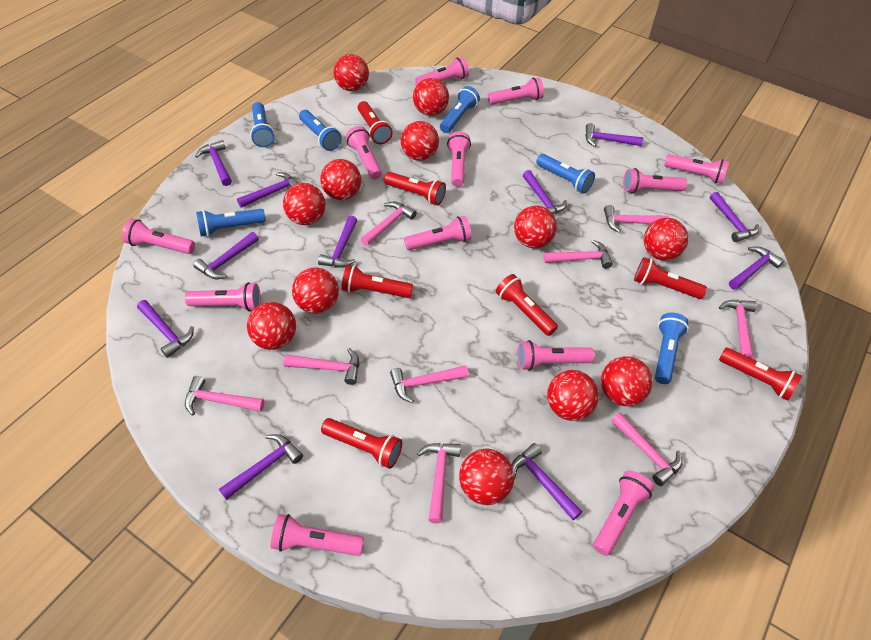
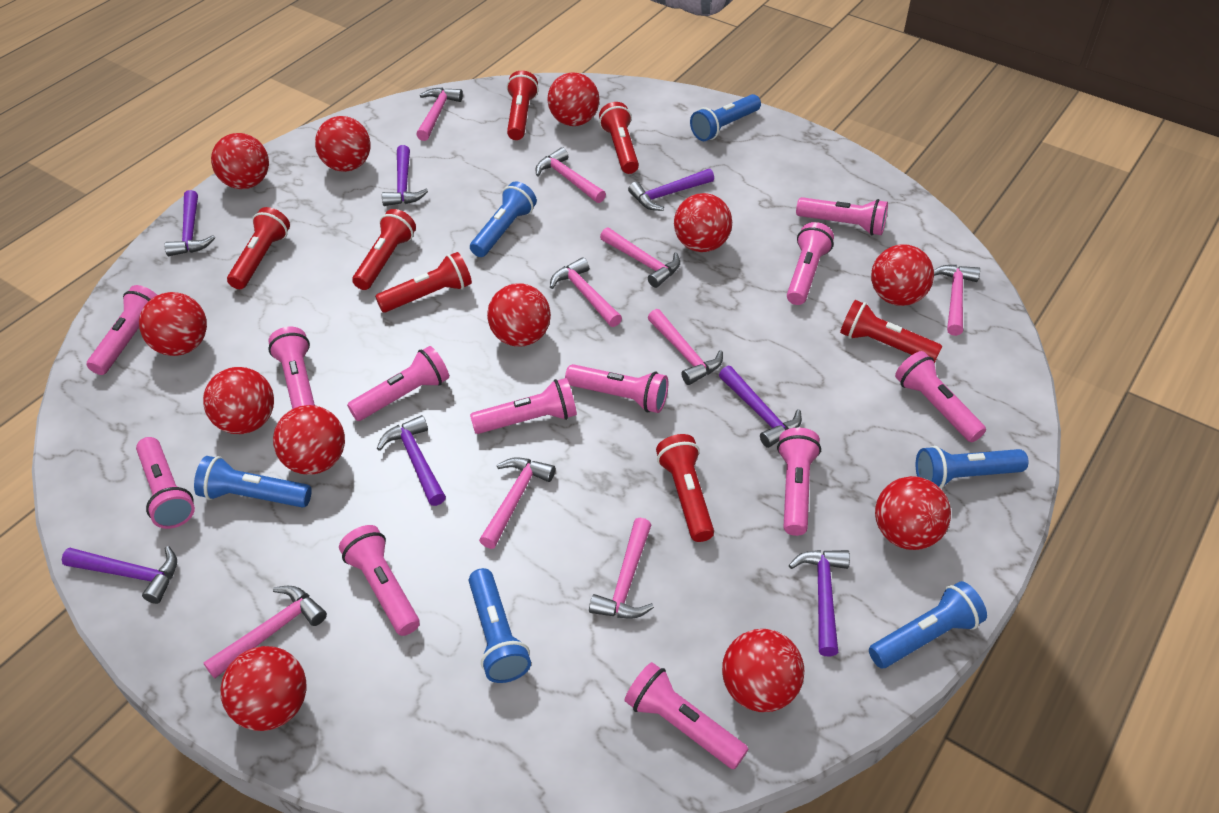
purple hammer: [137,300,194,358] [193,232,259,279] [195,140,232,186] [219,434,303,500] [237,172,298,208] [318,216,357,268] [511,443,582,520] [523,170,567,215] [585,123,643,147] [710,192,759,242] [729,247,784,290] = 11 -> [62,546,177,604] [164,190,215,256] [377,415,446,506] [382,145,428,206] [628,169,714,211] [719,366,802,448] [789,550,850,656] = 7

